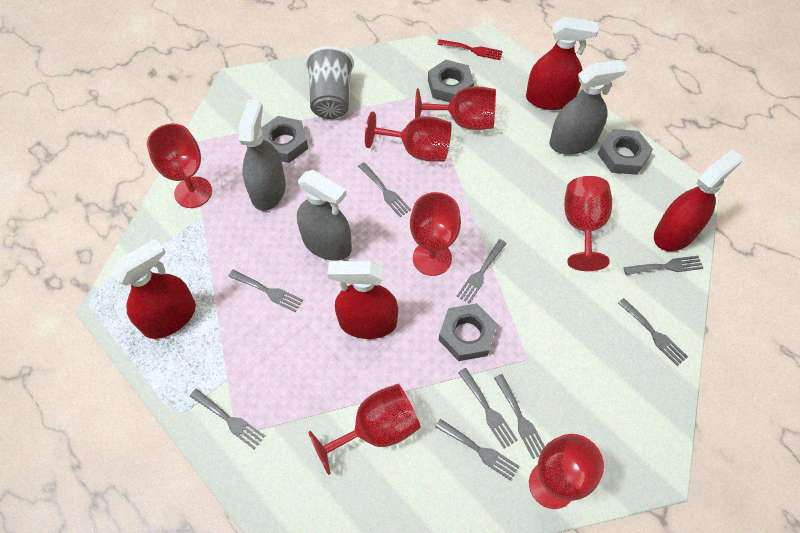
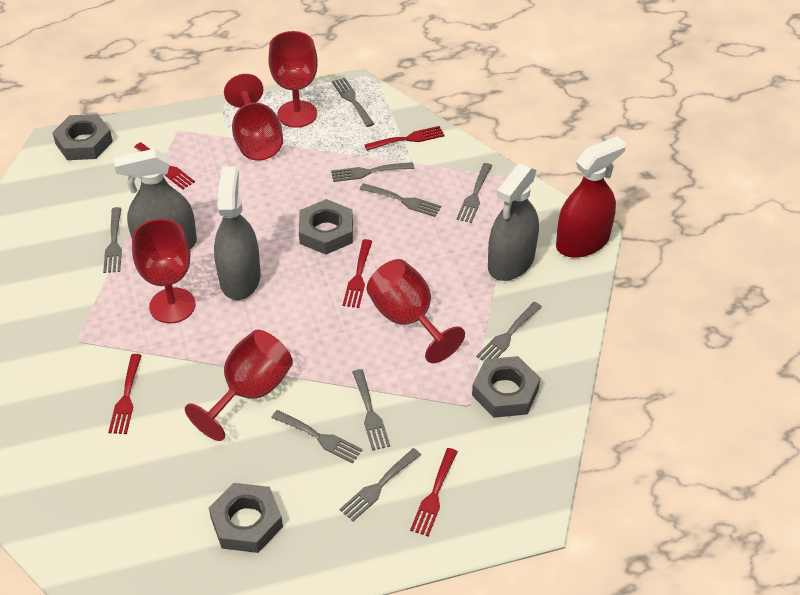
grey cup: [305,46,354,119] = 1 -> none = 0
red fork: [437,39,503,60] = 1 -> [108,354,142,434] [134,142,195,189] [343,239,372,308] [365,126,445,151] [410,448,458,537] = 5
red goblet: [147,124,212,208] [308,384,421,475] [365,111,452,162] [410,192,461,276] [415,86,496,130] [529,434,604,509] [564,176,612,271] = 7 -> [132,219,195,323] [185,330,293,441] [224,74,283,160] [268,31,318,128] [367,259,465,363] = 5
red spray bottle: [111,239,196,339] [327,261,398,339] [526,17,599,110] [654,149,743,251] = 4 -> [556,136,626,258] = 1

